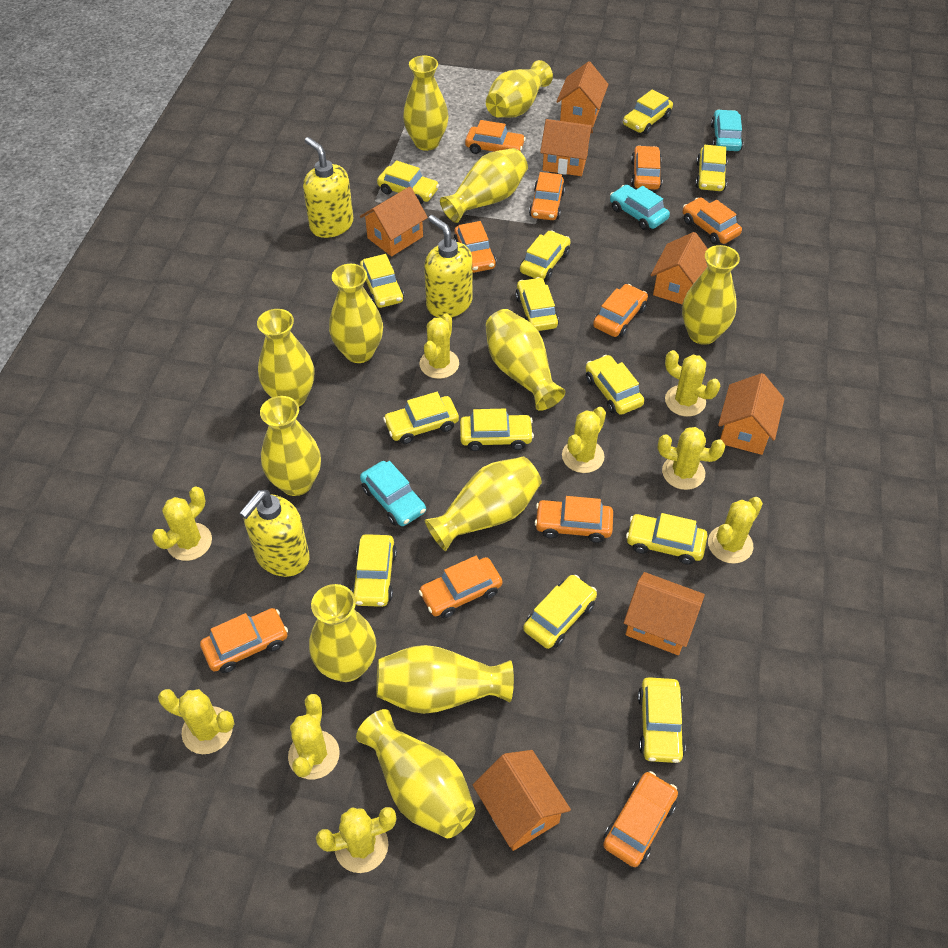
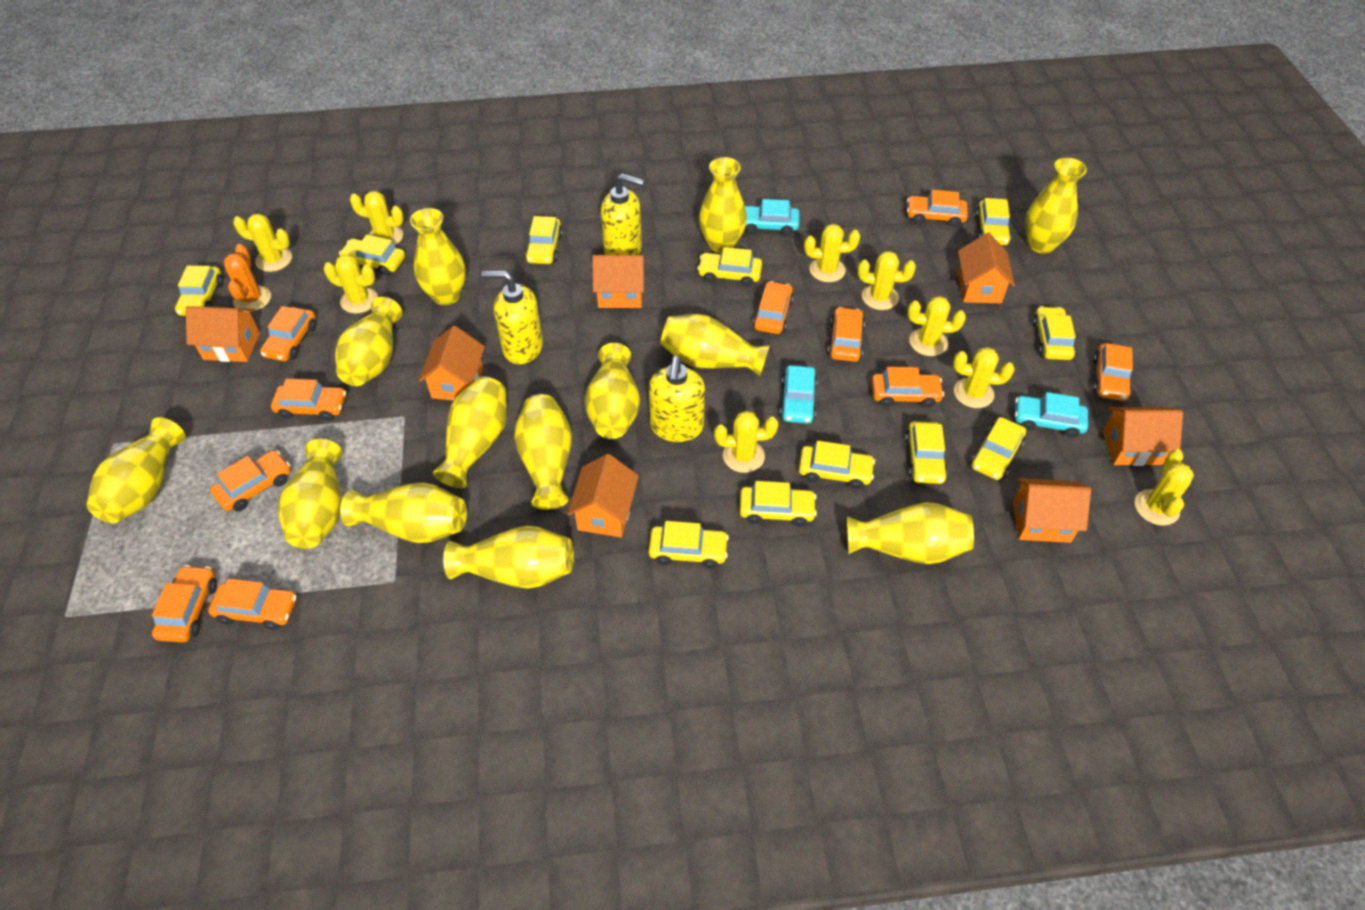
orange cactus: none = 0 -> [224,244,271,312] = 1
yellow car: [351,534,397,607] [360,254,404,308] [377,160,439,204] [383,392,459,444] [460,409,534,451] [515,277,559,331] [520,230,571,281] [523,575,597,649] [585,355,644,415] [623,90,673,134] [626,513,707,565] [638,677,686,763] [695,145,728,191] = 13 -> [175,266,223,316] [339,235,405,276] [525,216,563,264] [649,521,729,569] [697,247,762,287] [740,481,817,527] [799,441,875,489] [905,421,948,484] [971,417,1026,480] [976,198,1011,245] [1033,306,1076,360] = 11
yellow vase: [257,309,314,407] [260,396,321,496] [309,584,376,682] [329,264,383,363] [356,709,475,838] [376,645,514,714] [403,56,449,151] [424,457,542,551] [440,148,528,223] [485,309,566,411] [486,60,553,118] [682,245,740,345] = 12 -> [86,417,186,523] [278,439,342,549] [335,297,403,386] [340,483,467,543] [410,208,466,305] [433,376,507,488] [443,526,574,589] [514,394,572,510] [584,343,640,439] [660,314,770,377] [699,157,747,253] [847,502,974,564] [1025,158,1087,254] = 13

